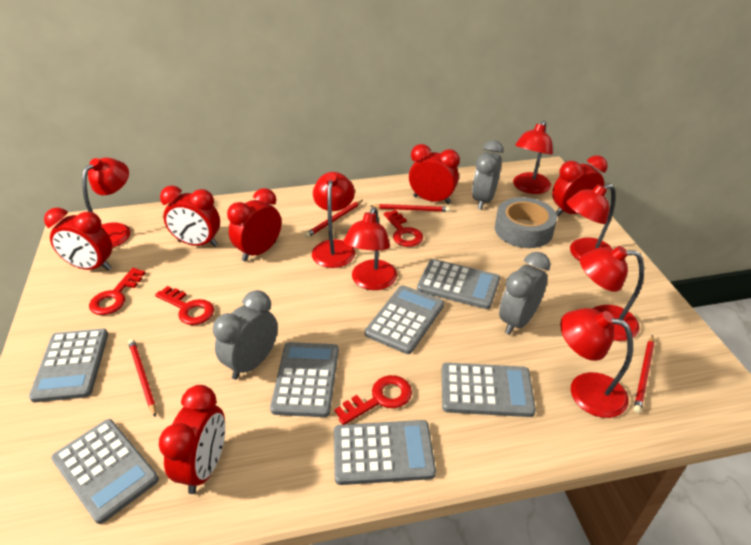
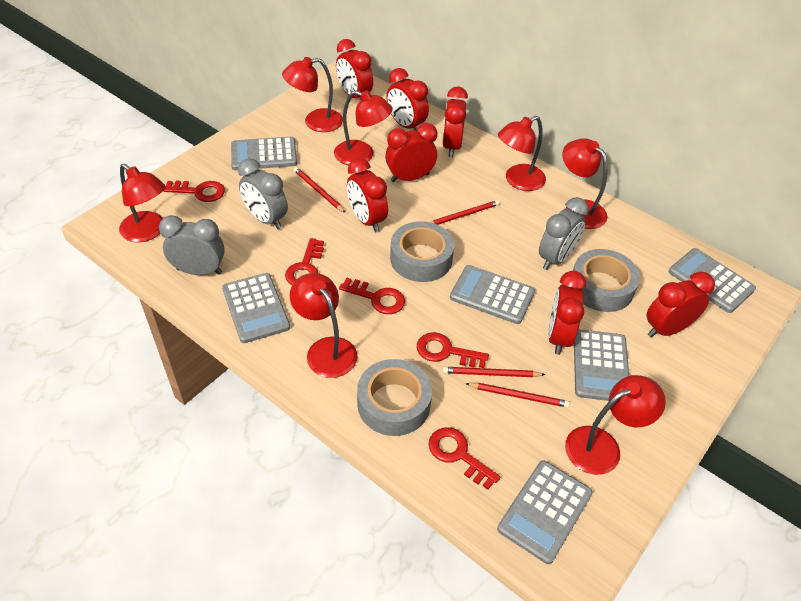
grey calculator: [29,329,108,403] [51,419,159,524] [270,342,339,417] [334,420,436,485] [365,285,444,354] [417,259,500,309] [442,363,536,417] = 7 -> [222,273,290,343] [231,137,297,170] [450,265,535,324] [497,460,593,564] [574,329,629,401] [669,248,756,313] = 6
grey tape: [495,197,557,248] = 1 -> [357,359,432,436] [390,221,454,282] [573,249,640,312] = 3
red clock: [44,208,112,271] [159,385,225,494] [160,186,220,247] [227,188,281,262] [409,144,460,204] [552,156,608,216] = 6 -> [336,39,373,99] [347,158,388,233] [385,123,438,182] [387,68,429,131] [442,86,468,157] [548,271,586,355] [647,272,715,338] = 7
red key: [89,268,145,315] [155,286,214,325] [334,375,412,425] [384,210,423,247] = 4 -> [163,181,225,202] [285,238,324,285] [339,278,405,314] [417,332,489,368] [429,427,500,490] = 5

